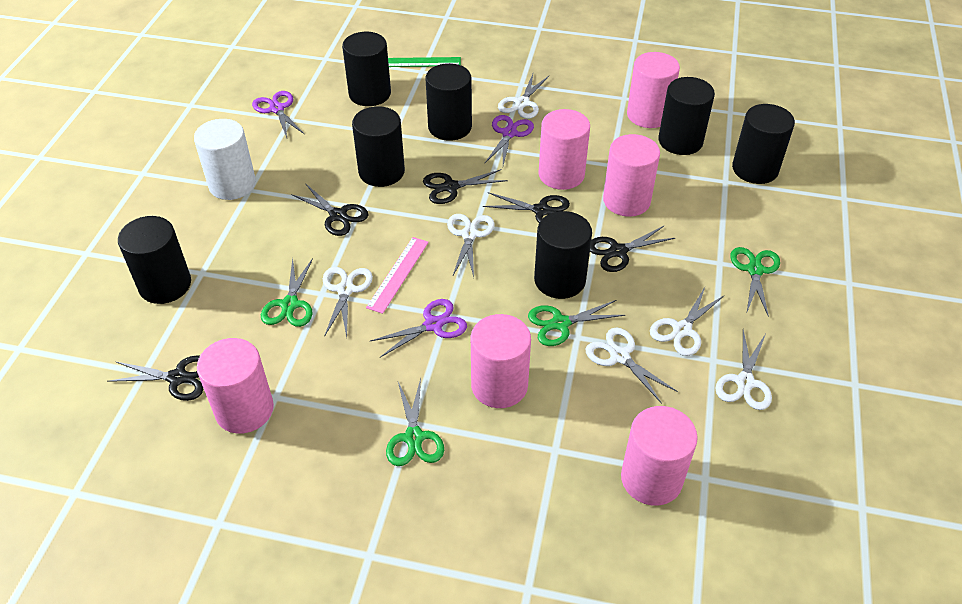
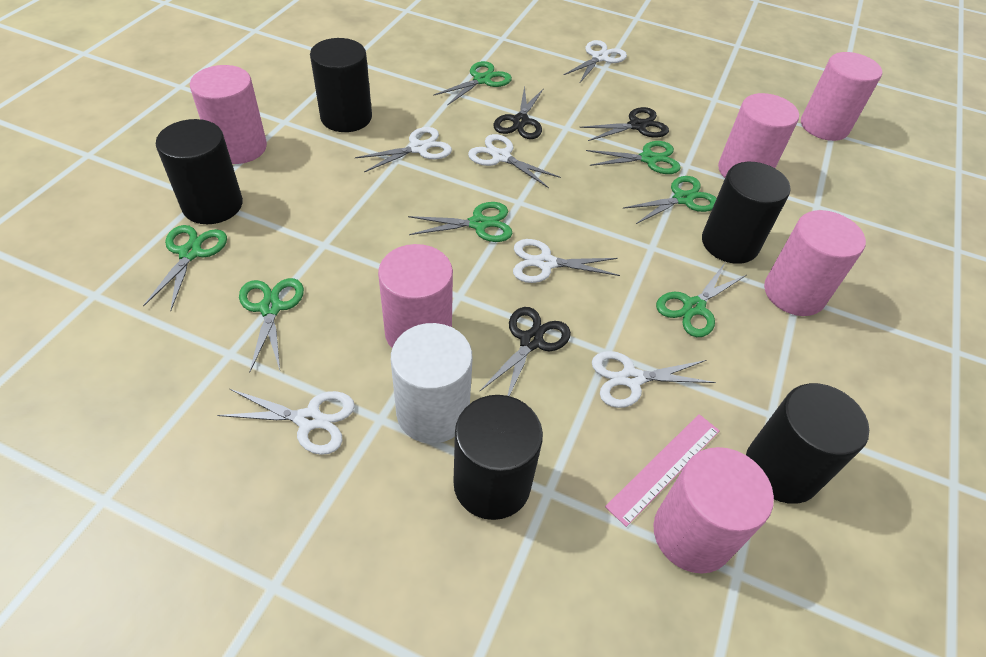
black cylinder: [118,216,191,304] [342,32,391,106] [352,106,405,187] [426,63,472,141] [534,211,592,299] [658,77,715,155] [732,104,795,184] = 7 -> [156,119,243,224] [310,38,372,132] [453,395,543,520] [702,162,790,264] [746,383,869,504] = 5
black scissors: [107,355,203,401] [291,183,368,236] [423,169,508,204] [483,192,570,223] [590,226,675,272] = 5 -> [480,307,571,396] [493,85,544,139] [579,107,669,141] = 3
green ruler: [388,57,461,67] = 1 -> none = 0
green scissors: [261,258,313,327] [386,378,444,466] [528,300,625,346] [730,247,780,317] = 4 -> [143,225,227,311] [239,278,304,373] [408,202,513,242] [433,61,512,106] [586,141,681,174] [623,176,717,224] [656,263,746,337] = 7
purple scissors: [252,91,304,138] [370,299,467,357] [485,115,534,165] = 3 -> none = 0

